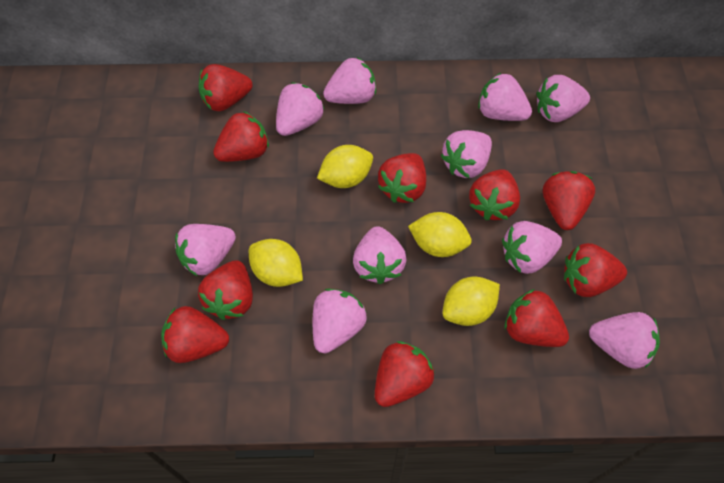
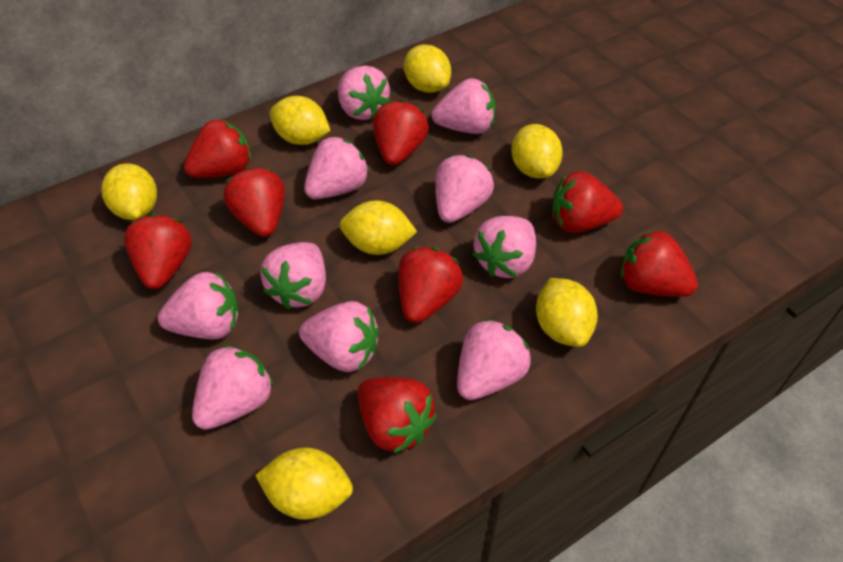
red strawberry: [161,306,229,363] [198,260,253,320] [199,64,253,111] [213,111,269,162] [375,341,434,407] [378,153,426,203] [469,169,520,220] [505,289,569,347] [543,171,595,230] [564,243,627,297] = 10 -> [124,214,192,289] [184,119,251,178] [223,167,285,237] [358,377,437,454] [373,100,429,166] [398,247,463,323] [552,172,623,233] [621,229,698,297] = 8
yellow lemon: [249,239,303,287] [317,145,373,188] [408,212,472,257] [443,277,500,326] = 4 -> [101,163,157,220] [255,447,353,520] [270,96,330,145] [340,200,417,255] [404,45,451,93] [511,124,563,178] [536,278,598,347] = 7

